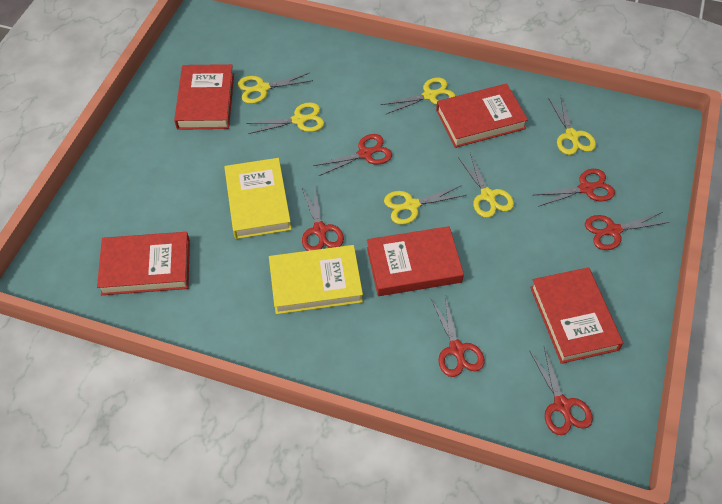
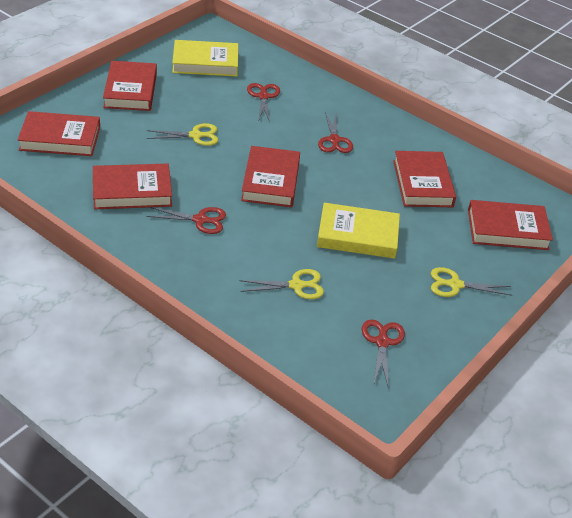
red book: [97,232,190,295] [174,64,234,130] [367,226,464,296] [436,84,528,148] [530,267,623,364] = 5 -> [17,111,100,156] [93,164,172,209] [103,61,157,111] [241,146,300,207] [393,151,456,207] [468,200,553,250] = 6
red scissors: [302,187,344,251] [313,134,392,176] [431,296,485,377] [530,347,593,435] [534,169,615,206] [585,212,669,250] = 6 -> [146,207,226,234] [247,83,280,122] [318,112,353,153] [362,319,405,389] = 4
yellow scissors: [238,73,313,104] [246,102,324,134] [380,77,456,114] [384,185,466,225] [458,153,514,218] [548,95,596,155] = 6 -> [147,123,218,146] [239,269,324,299] [431,267,512,297] = 3

